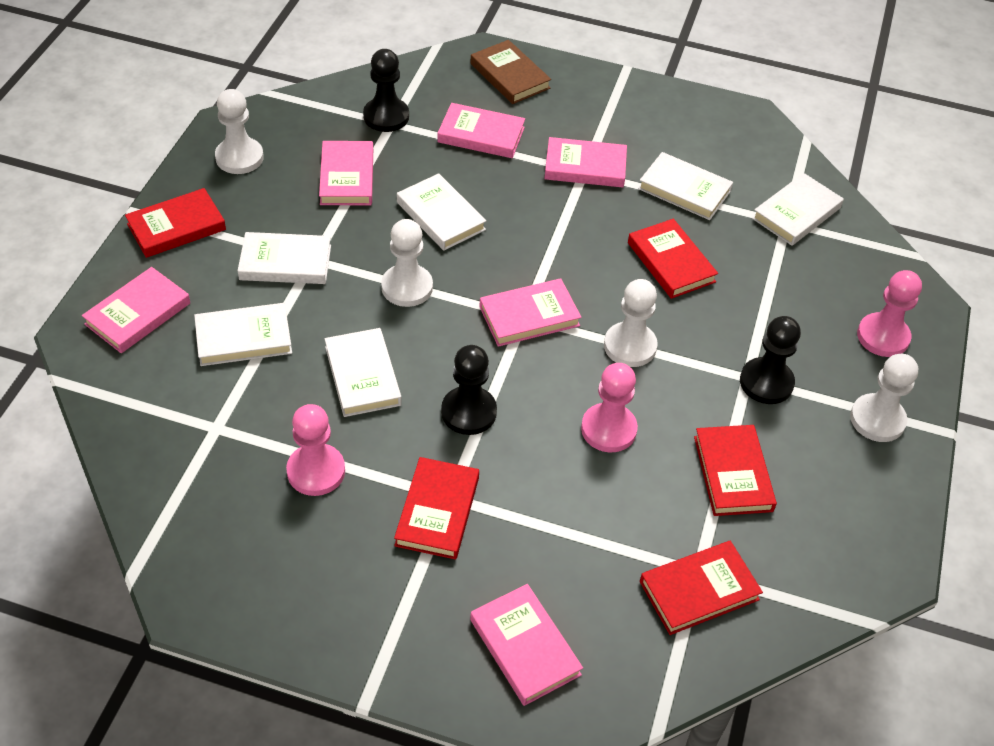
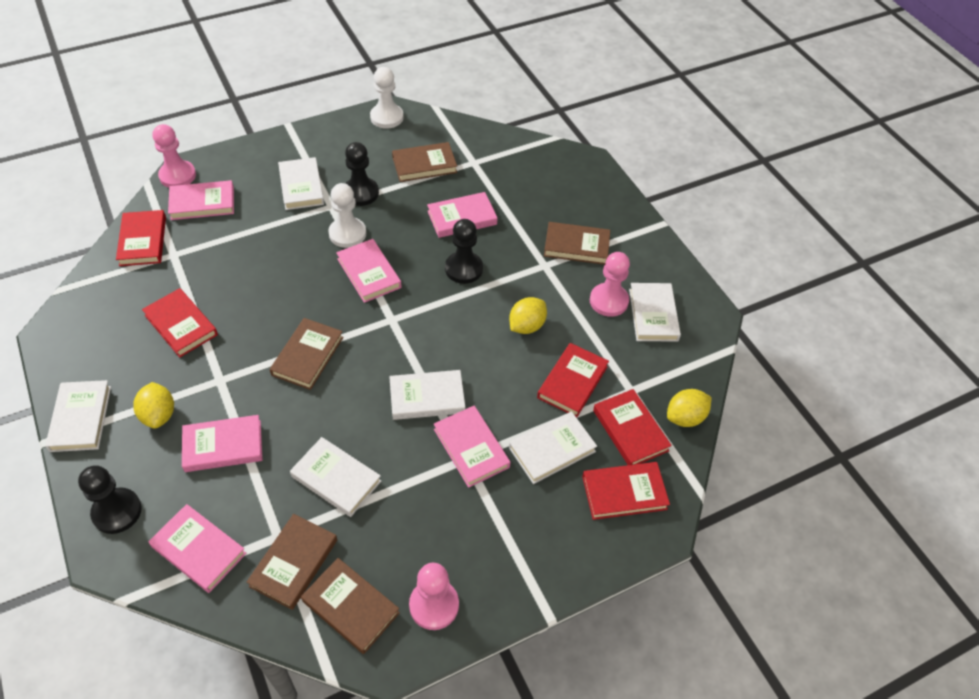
brown book: [471,40,551,104] = 1 -> [246,514,337,610] [269,318,343,390] [301,558,400,654] [392,142,457,182] [544,222,610,265] = 5
white pawn: [215,89,264,174] [381,219,433,307] [604,279,658,367] [850,354,918,442] = 4 -> [328,183,366,248] [370,67,404,129] = 2
yellow lemon: none = 0 -> [133,382,174,429] [509,297,547,334] [667,389,712,427] = 3

